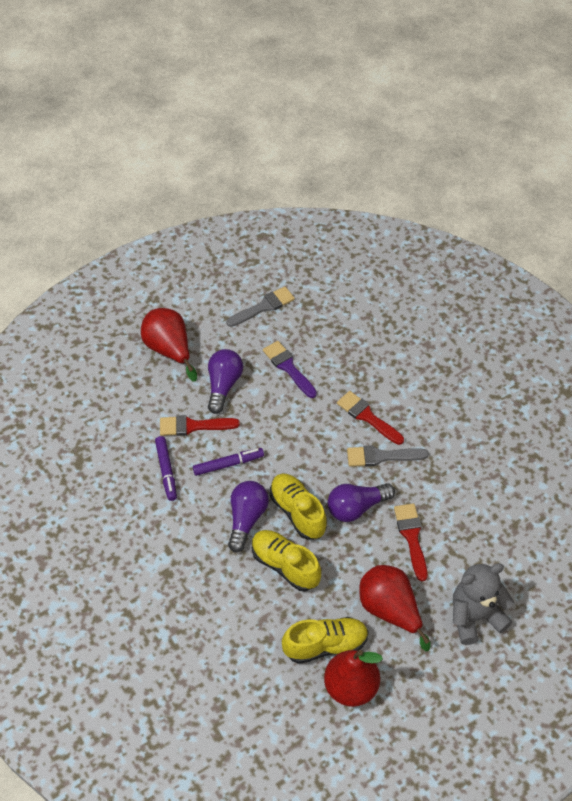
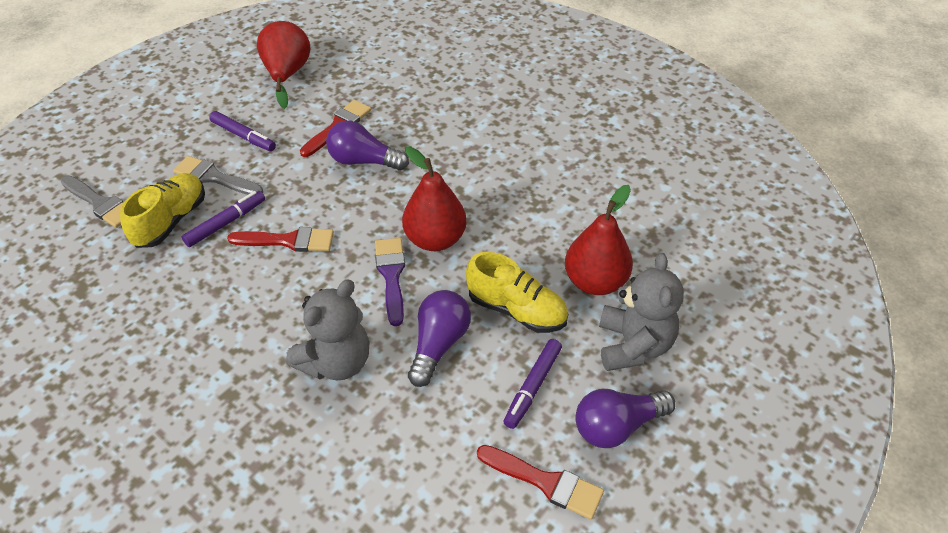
grey teddy bear: [453,563,514,645] = 1 -> [286,279,370,380] [599,253,684,371] = 2
purple marker: [155,436,177,501] [193,448,264,476] = 2 -> [182,191,265,247] [209,111,276,151] [503,339,562,429] = 3
yellow shoe: [252,530,321,591] [270,473,327,540] [282,617,368,664] = 3 -> [120,173,205,248] [466,252,568,333] = 2

